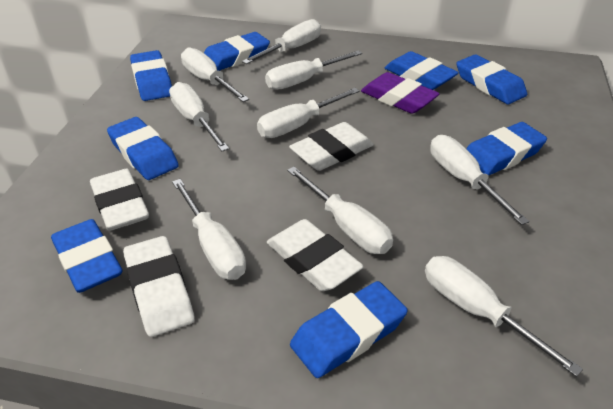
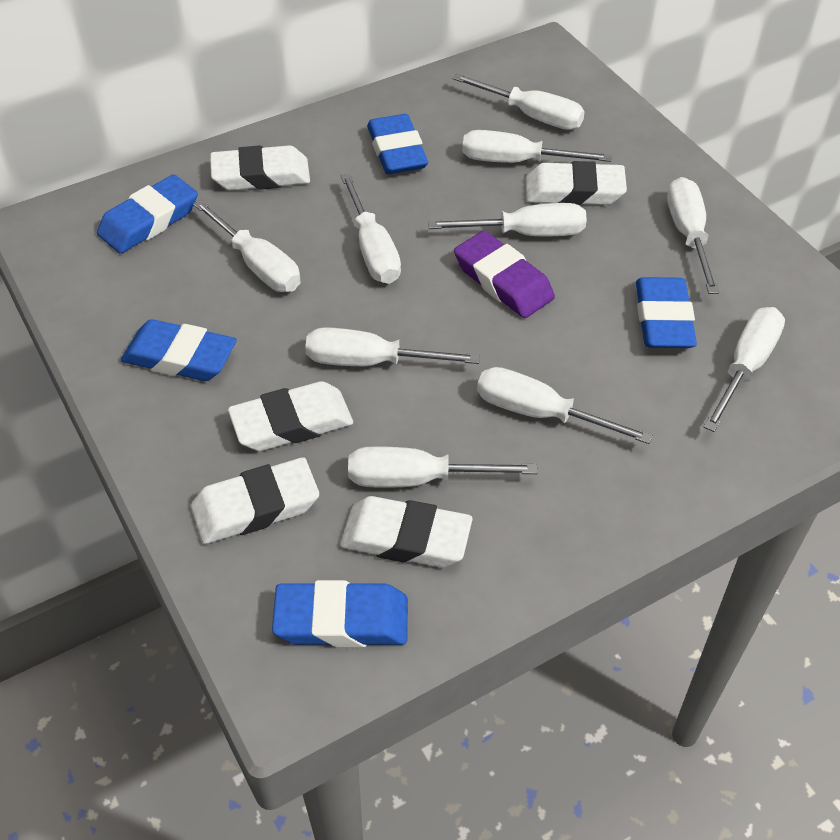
blue eraser: [51,219,123,293] [107,117,179,180] [130,50,172,101] [204,32,270,71] [290,281,408,378] [385,51,459,90] [456,54,527,104] [466,122,547,175] = 8 -> [97,174,198,254] [121,319,237,381] [272,580,408,647] [367,114,428,174] [636,277,697,348] = 5
white eraser: [90,169,149,231] [123,236,194,337] [267,219,363,291] [289,122,374,171] = 4 -> [191,457,319,544] [210,145,310,190] [228,381,353,451] [340,496,473,568] [526,161,627,205] = 5
white screwdriver: [169,82,229,151] [172,179,246,280] [181,47,249,102] [242,19,321,64] [257,88,360,138] [265,50,362,90] [287,167,393,254] [425,256,583,377] [430,135,529,225] = 9 -> [193,200,301,292] [305,327,480,366] [341,173,401,284] [348,446,537,488] [428,203,587,236] [453,74,585,130] [462,130,612,163] [477,367,653,444] [667,177,719,294] [704,307,785,432] = 10

